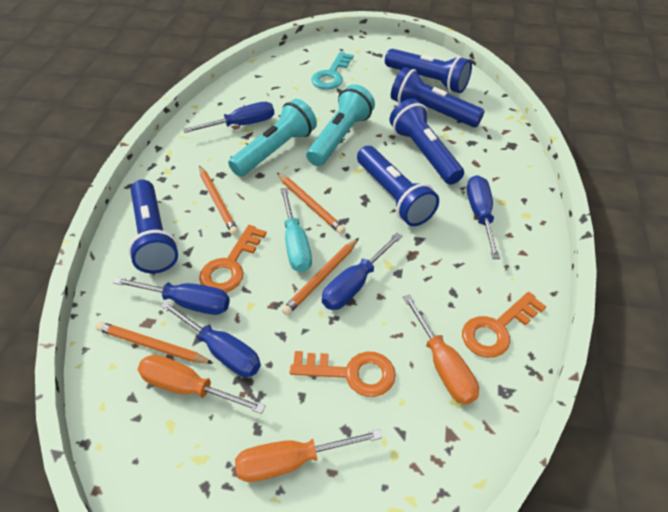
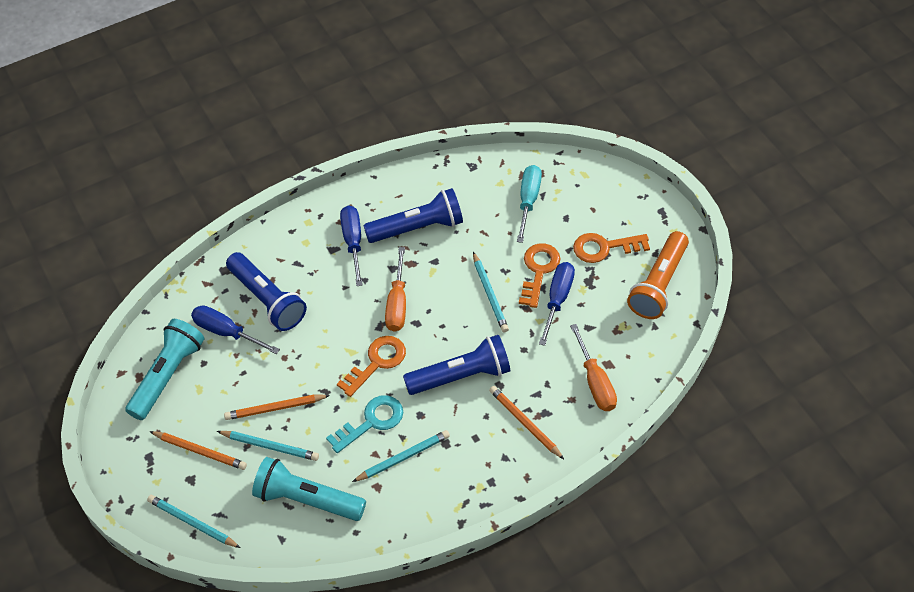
blue flashlight: [128,180,178,274] [357,146,439,226] [385,49,472,93] [390,99,464,185] [391,67,485,127] = 5 -> [226,252,307,331] [363,188,463,243] [403,335,510,395] = 3
blue screwdriver: [113,277,230,315] [161,301,261,377] [183,102,274,133] [322,233,403,310] [467,175,500,259] = 5 -> [191,305,280,354] [340,206,363,286] [539,262,575,346] = 3
orange flashlight: none = 0 -> [627,231,689,319] = 1
orange pencil: [96,322,214,364] [199,166,239,235] [277,173,346,234] [282,238,359,316] = 4 -> [149,431,247,470] [224,394,330,420] [489,386,564,459] = 3
orange screwdriver: [138,355,265,414] [235,429,382,482] [403,294,479,405] = 3 -> [385,247,406,332] [570,324,617,411] = 2
turquoise pencil: none = 0 -> [147,495,240,548] [217,431,319,461] [352,430,450,482] [473,252,509,332] = 4

